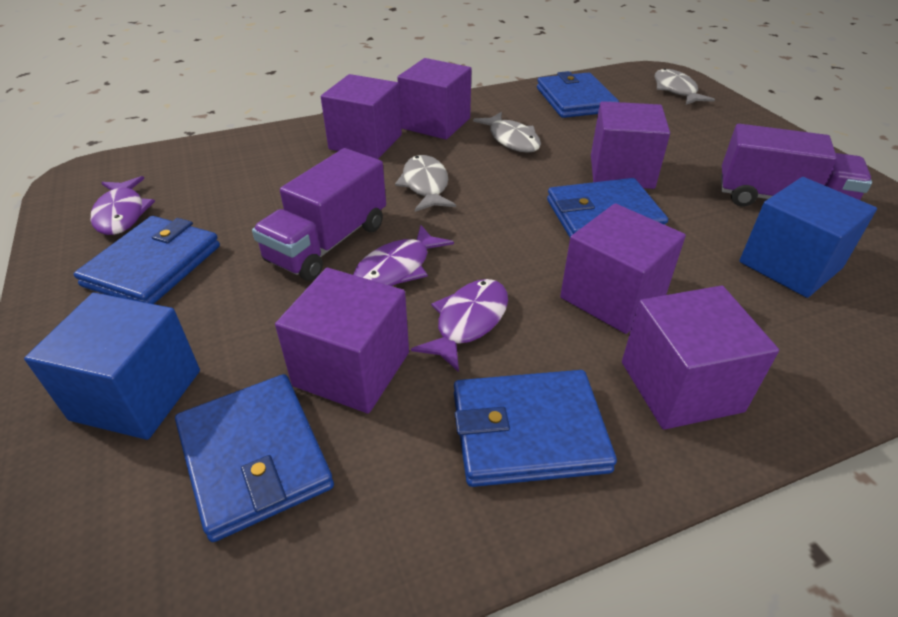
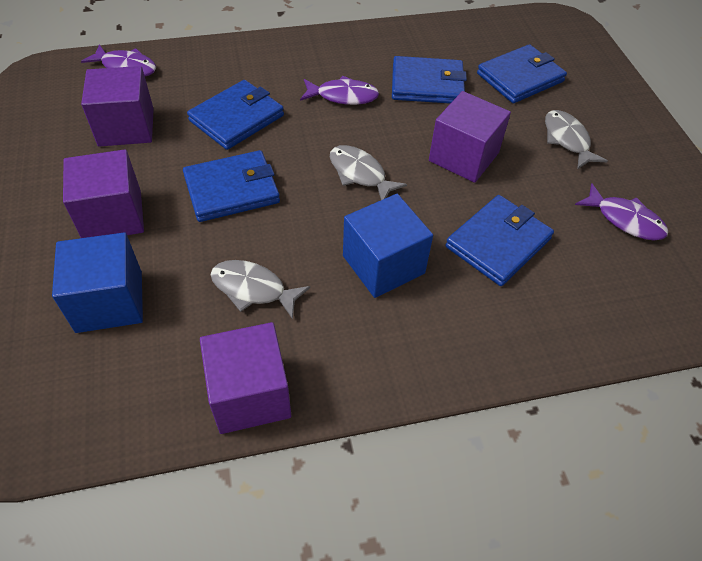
purple cube: [275,268,409,413] [321,74,402,159] [397,58,472,140] [560,203,686,334] [591,101,670,189] [622,286,779,430] = 6 -> [63,149,144,238] [81,66,154,147] [200,322,291,434] [429,91,511,183] = 4
purple truck: [252,148,386,281] [721,124,872,206] = 2 -> none = 0

